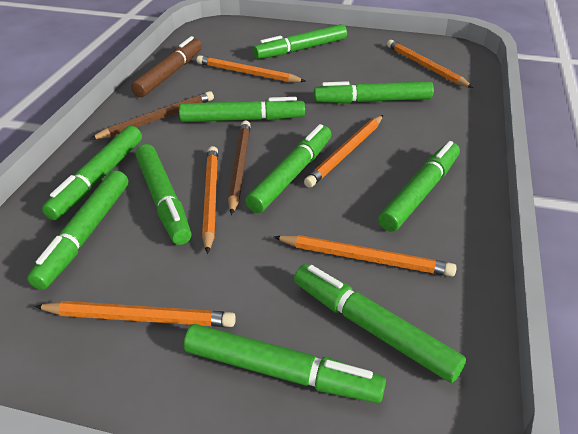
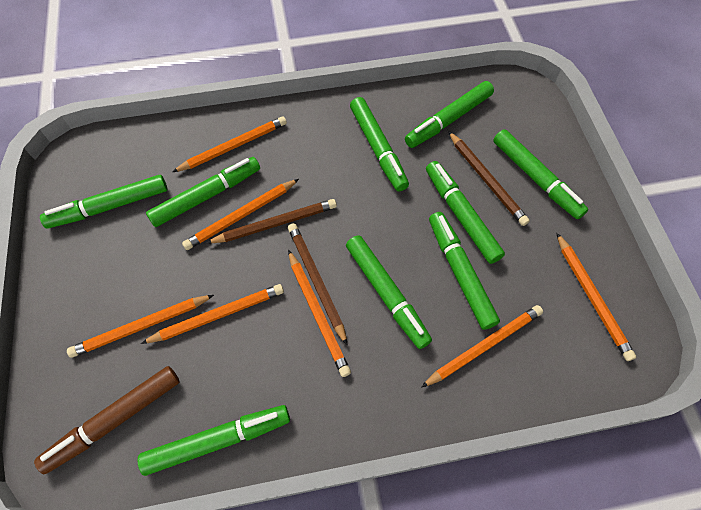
brown pencil: [89,91,214,140] [228,121,251,215] = 2 -> [206,199,337,243] [288,223,347,345] [448,131,530,226] = 3
green marker: [27,170,129,290] [42,126,142,220] [135,144,192,245] [179,97,305,122] [184,324,386,403] [246,124,332,213] [253,24,347,59] [294,264,466,383] [314,81,434,103] [378,141,460,232] = 10 -> [40,175,167,228] [138,405,290,476] [146,157,260,227] [346,235,432,349] [350,97,409,191] [405,81,494,148] [426,161,505,264] [429,212,500,330] [493,129,588,219] = 9
orange pencil: [35,301,236,327] [196,55,306,82] [202,146,218,254] [274,235,457,276] [304,115,383,188] [387,40,473,88] = 6 -> [67,295,214,358] [141,284,284,344] [173,116,287,172] [182,179,299,250] [288,250,351,377] [421,305,543,388] [557,233,636,361] = 7

